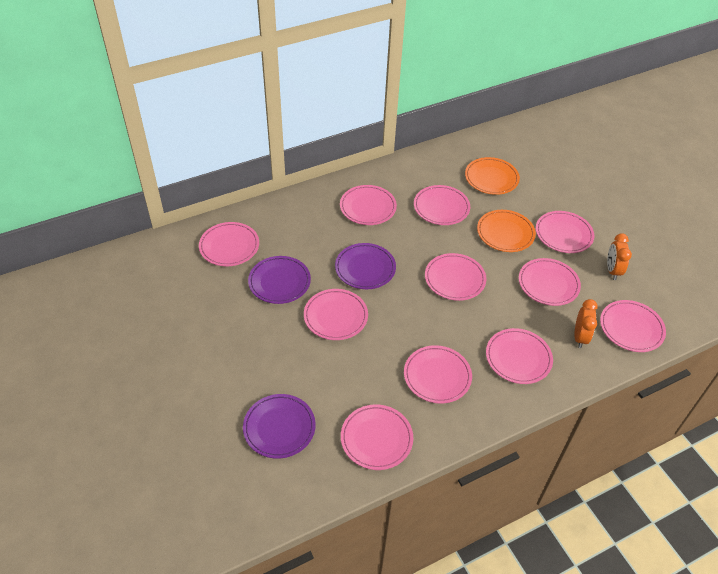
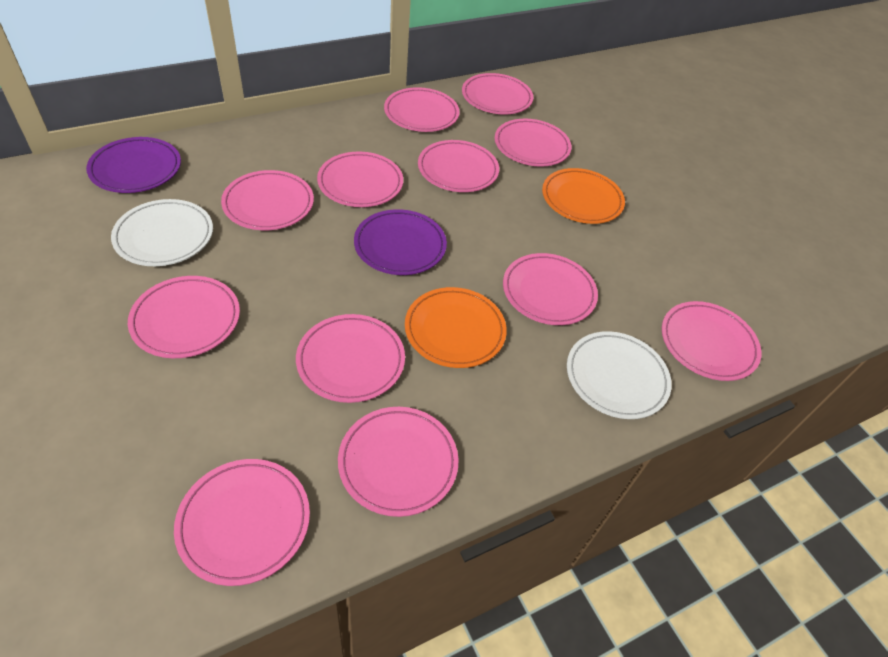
orange clock: [574,299,598,348] [607,233,632,280] = 2 -> none = 0
pink plate: [199,222,259,266] [304,289,368,340] [340,185,397,225] [341,404,413,470] [404,345,472,404] [414,185,470,225] [425,253,486,301] [486,328,553,384] [519,258,581,306] [536,211,594,253] [600,300,666,352] = 11 -> [128,276,240,358] [174,459,310,586] [221,170,314,230] [296,314,405,403] [317,152,403,207] [338,407,458,517] [384,87,460,132] [418,140,499,192] [462,73,533,114] [495,119,572,167] [503,253,598,325] [662,301,761,381] = 12
purple plate: [243,394,316,459] [248,256,311,304] [335,243,396,289] = 3 -> [86,137,181,193] [354,209,447,275] = 2
white plate: none = 0 -> [111,199,213,266] [567,331,672,419] = 2

